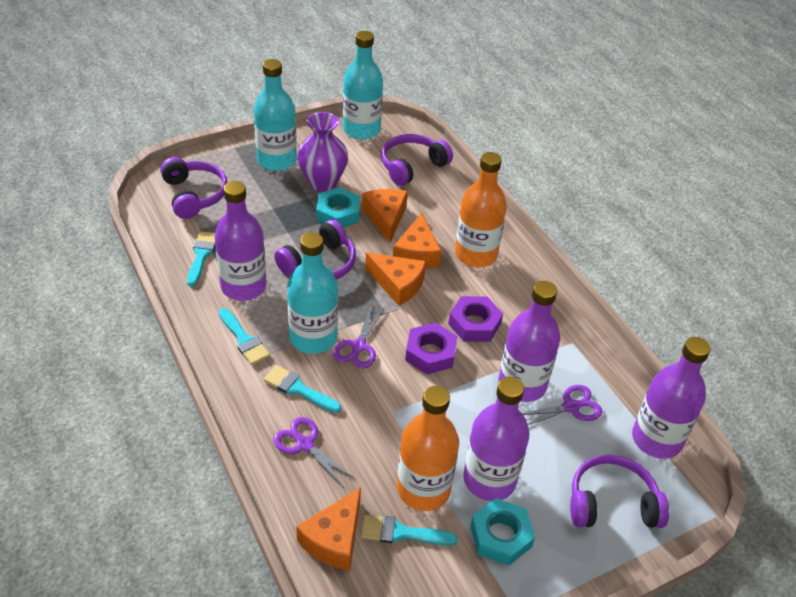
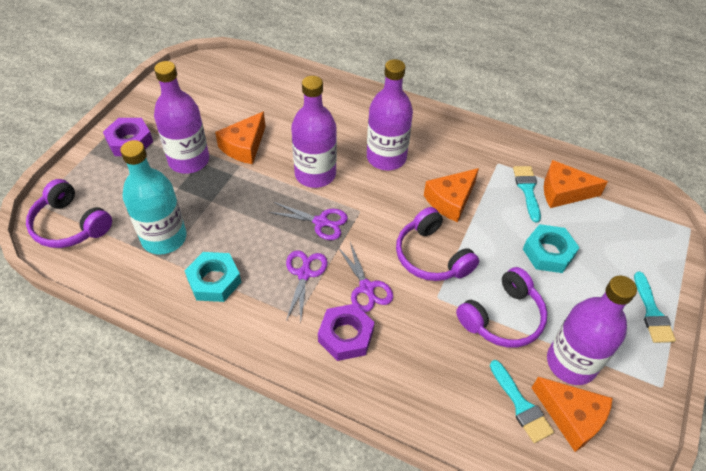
orange bottle: [397,386,459,511] [455,152,507,267] = 2 -> none = 0
purple headphones: [160,157,228,219] [274,220,356,280] [381,134,453,186] [570,454,669,528] = 4 -> [26,179,112,248] [396,207,479,281] [456,267,548,348] = 3
purple vase: [297,112,348,191] = 1 -> none = 0
turquoise bottle: [254,59,297,171] [287,232,338,354] [343,31,383,140] = 3 -> [120,140,187,254] = 1
turquoise brush: [187,231,216,287] [219,308,270,365] [264,365,341,413] [361,515,457,545] = 4 -> [490,360,554,443] [513,166,541,222] [634,272,676,343] = 3

